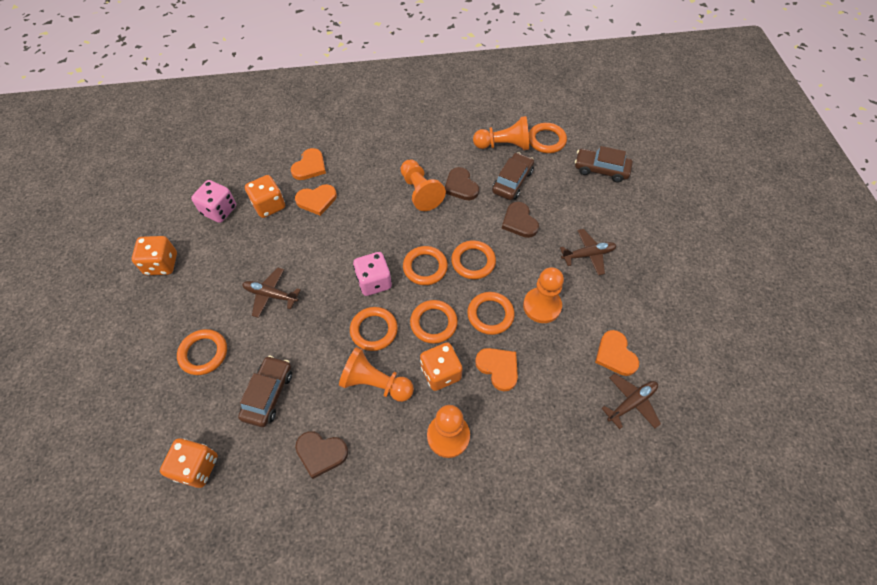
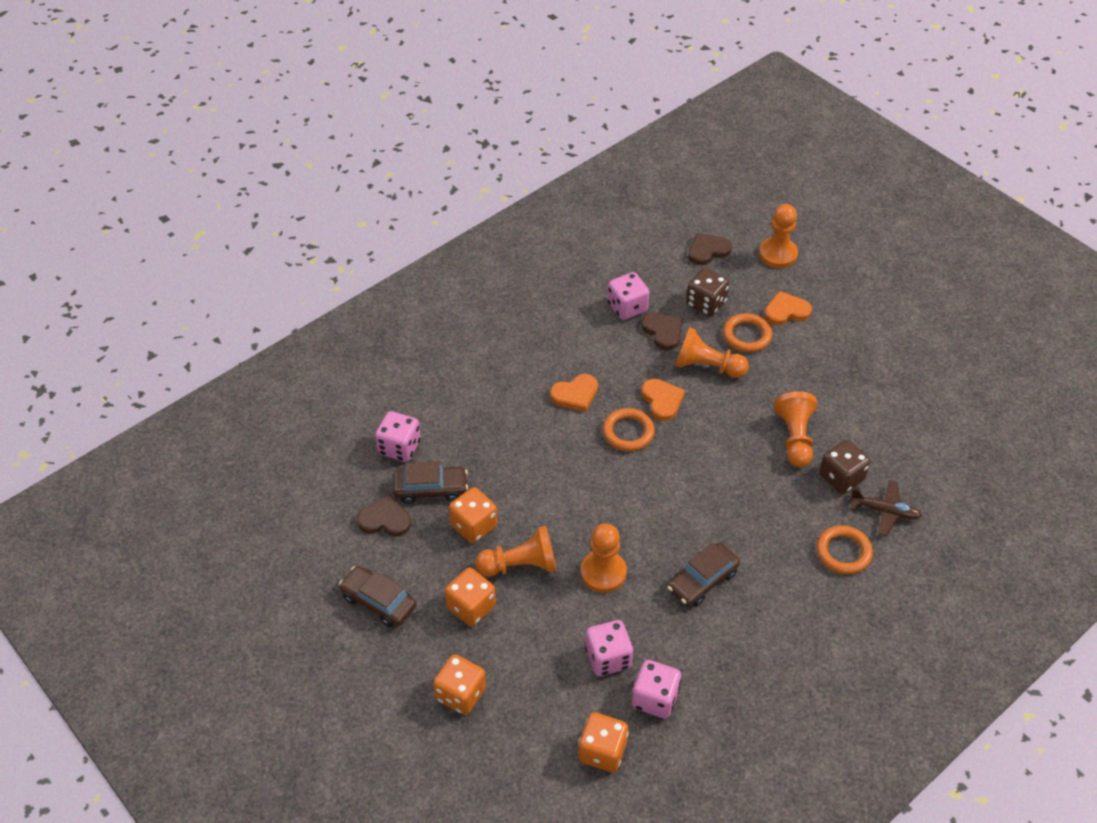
brown dice: none = 0 -> [686,268,729,316] [819,440,871,494] = 2
brown plane: [242,268,301,318] [560,229,617,275] [601,373,661,429] = 3 -> [850,480,922,536] = 1
orange heart: [291,148,326,180] [295,184,337,216] [475,348,518,391] [595,330,639,376] = 4 -> [550,374,598,412] [641,379,685,421] [764,291,812,325] = 3
orange ring: [177,329,227,375] [350,307,398,351] [403,246,448,285] [410,300,458,344] [451,240,496,279] [467,292,515,335] [529,123,567,153] = 7 -> [603,408,655,451] [723,313,772,352] [816,525,873,574] = 3
pink dice: [191,180,236,223] [353,252,392,296] = 2 -> [375,411,421,462] [585,620,633,676] [608,272,649,320] [632,660,681,719] = 4

